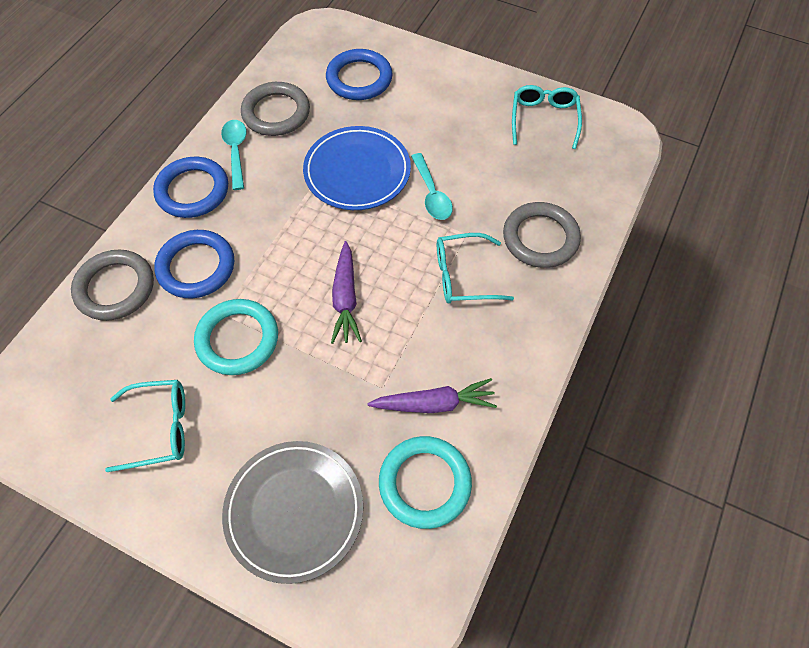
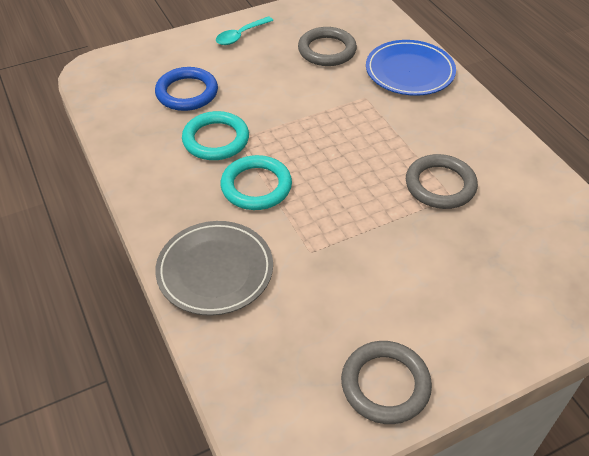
blue ring: [153,157,228,218] [154,230,234,298] [326,49,393,100] = 3 -> [155,67,218,111] = 1
purple carrot: [331,241,362,344] [367,378,497,413] = 2 -> none = 0
turquoise glasses: [105,380,185,472] [437,233,514,304] [512,85,582,149] = 3 -> none = 0
turquoise spoon: [221,120,247,190] [411,153,453,220] = 2 -> [216,16,273,45] = 1

